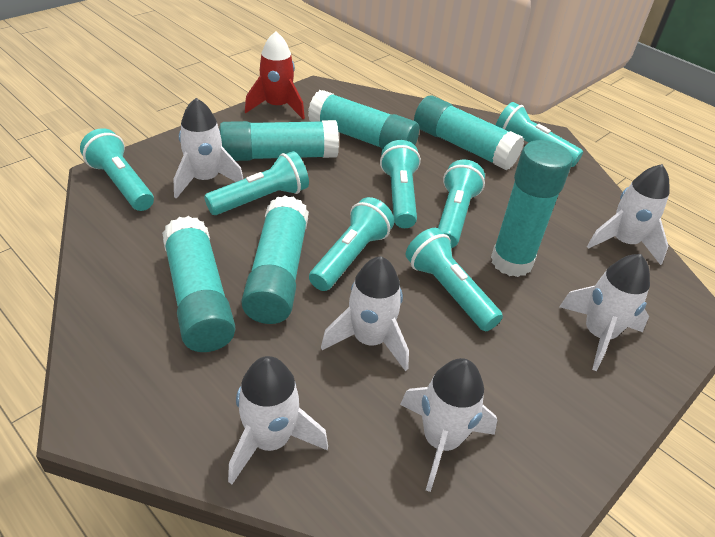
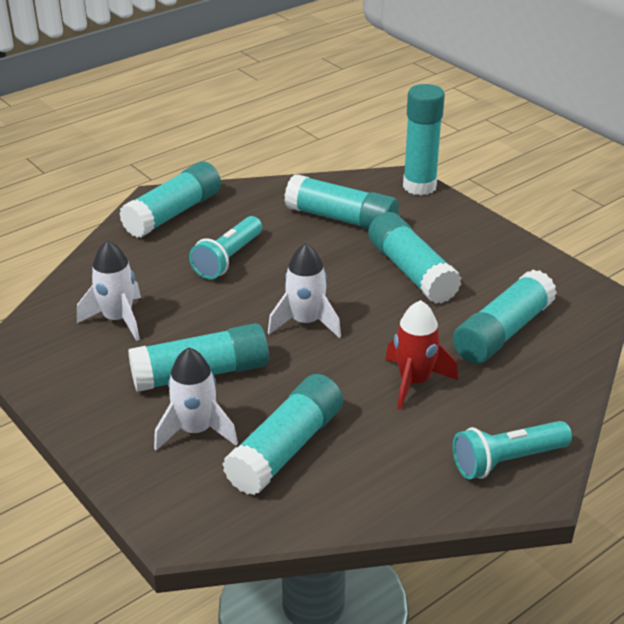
turquoise flashlight: [80,128,154,211] [204,151,309,215] [309,197,394,291] [380,140,421,228] [405,228,503,331] [438,160,485,248] [496,102,583,167] = 7 -> [189,216,262,279] [453,421,572,479] = 2
turquoise glue stick: [162,216,236,352] [219,120,339,161] [241,195,309,324] [308,90,419,150] [414,95,524,170] [491,140,572,277] = 6 -> [119,161,221,238] [128,323,269,392] [222,374,343,495] [285,174,399,230] [368,212,461,304] [403,84,445,195] [453,270,557,364] = 7
white rocket: [173,98,243,199] [228,356,328,484] [321,256,409,371] [400,358,497,492] [559,254,650,371] [587,164,669,265] = 6 -> [77,240,141,341] [154,347,238,450] [268,243,341,338] = 3

